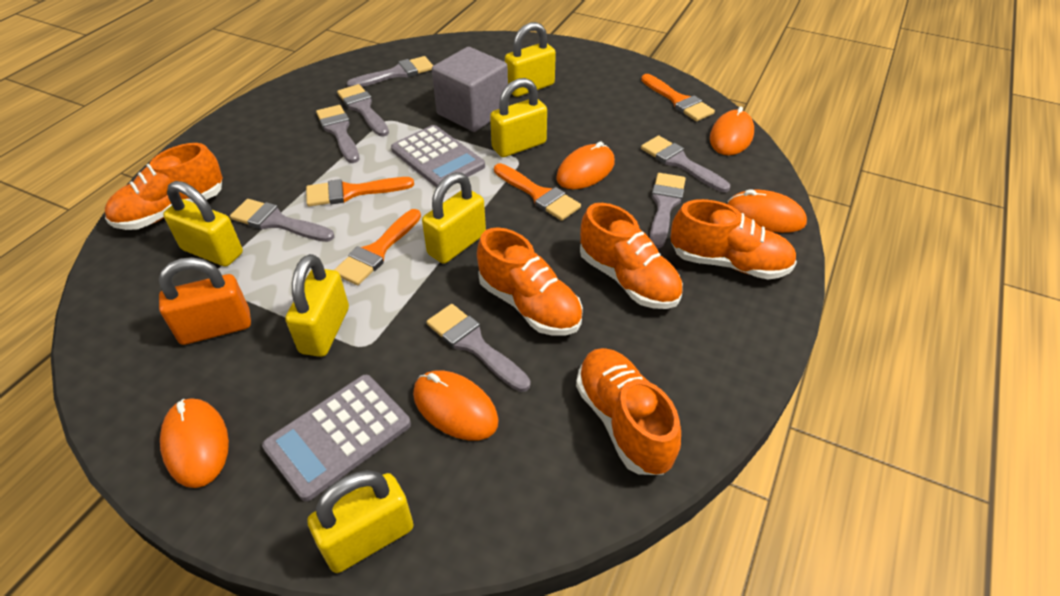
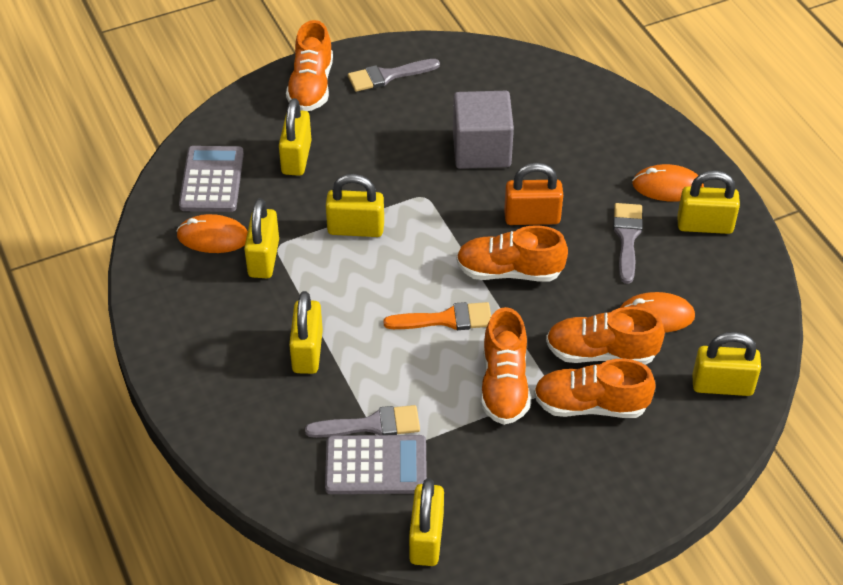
grey brush: [230,199,334,242] [316,105,359,163] [337,84,389,137] [347,56,433,87] [427,304,530,392] [641,136,730,192] [650,173,686,248] = 7 -> [305,405,420,438] [348,59,440,92] [613,203,643,284] = 3
orange brush: [306,177,414,206] [334,209,421,285] [494,163,581,221] [641,74,715,121] = 4 -> [384,302,491,330] = 1
orange mouse: [160,398,229,488] [413,370,499,440] [556,141,615,189] [710,106,754,155] [727,189,807,233] = 5 -> [176,214,248,253] [620,292,695,333] [632,164,704,202] = 3
yellow padlock: [163,181,243,267] [285,254,349,357] [307,470,413,573] [422,172,486,264] [490,78,547,157] [505,22,556,97] = 6 -> [244,198,279,278] [279,98,311,176] [289,291,323,374] [326,174,384,237] [409,478,444,566] [677,170,740,234] [692,332,761,396] = 7

